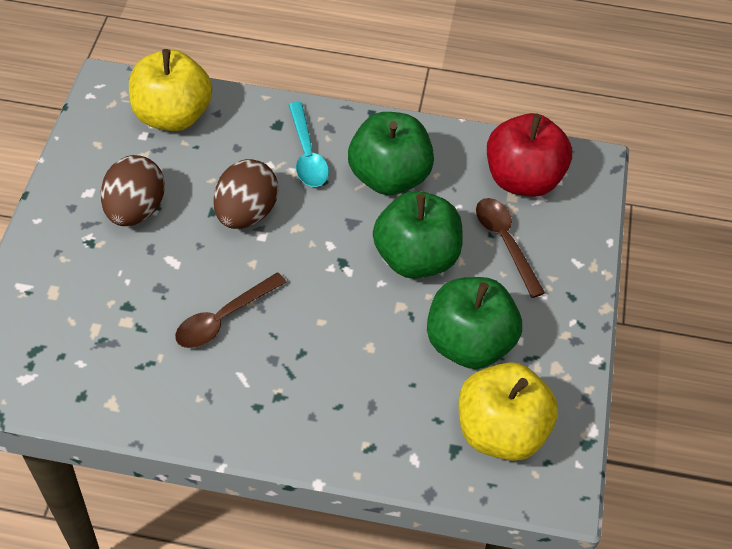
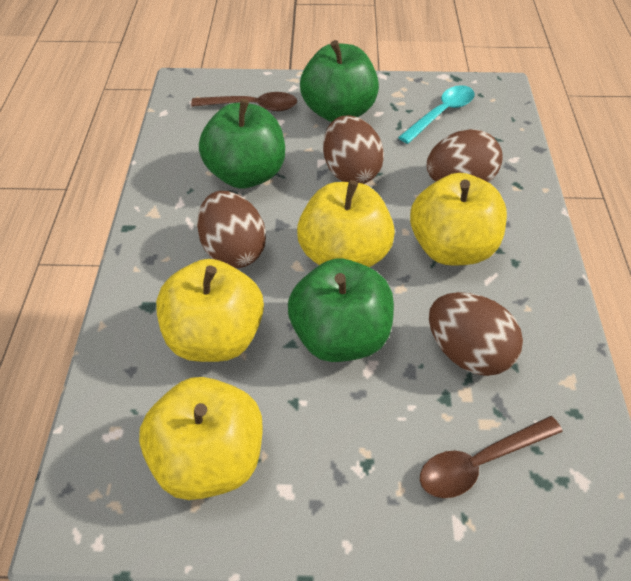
brown egg: [101,155,165,226] [213,159,278,229] = 2 -> [197,191,266,268] [323,115,384,184] [427,129,503,183] [429,292,523,376] = 4
red apple: [487,113,572,197] = 1 -> none = 0
yellow apple: [129,49,212,131] [458,362,558,461] = 2 -> [139,377,263,500] [156,259,264,362] [297,180,395,267] [410,173,507,265] = 4

